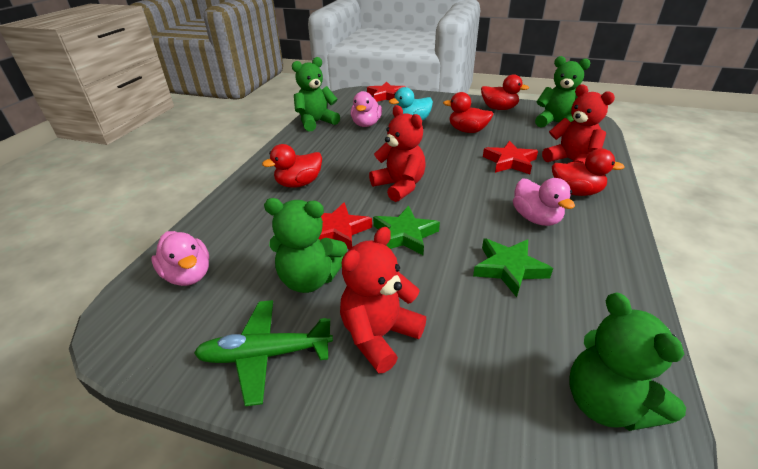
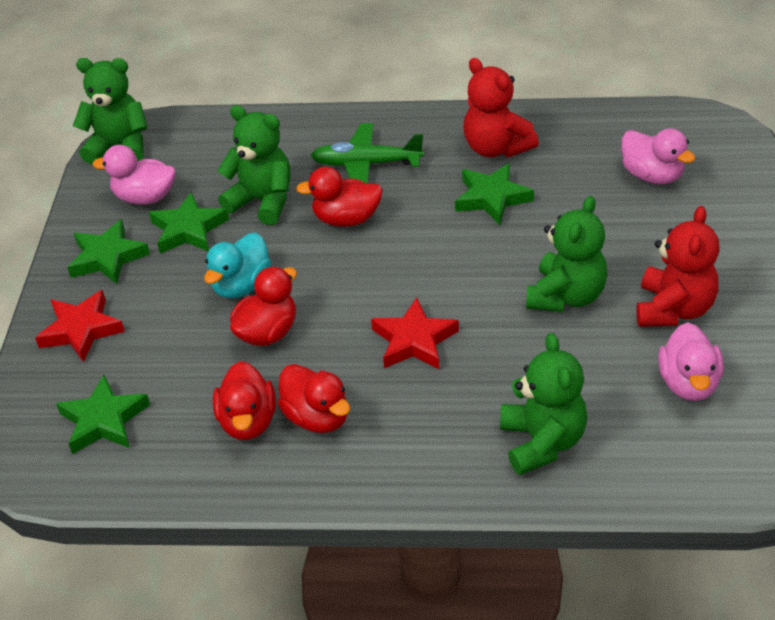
green star: [373,206,440,255] [473,238,553,297] = 2 -> [56,375,150,454] [67,219,150,284] [149,192,229,254] [455,163,534,225] = 4
red star: [318,202,372,249] [367,82,406,102] [483,141,538,174] = 3 -> [35,290,125,362] [371,297,459,369] = 2
red teddy bear: [340,227,426,373] [369,105,426,202] [542,84,615,164] = 3 -> [464,58,539,157] [636,206,720,327] = 2

